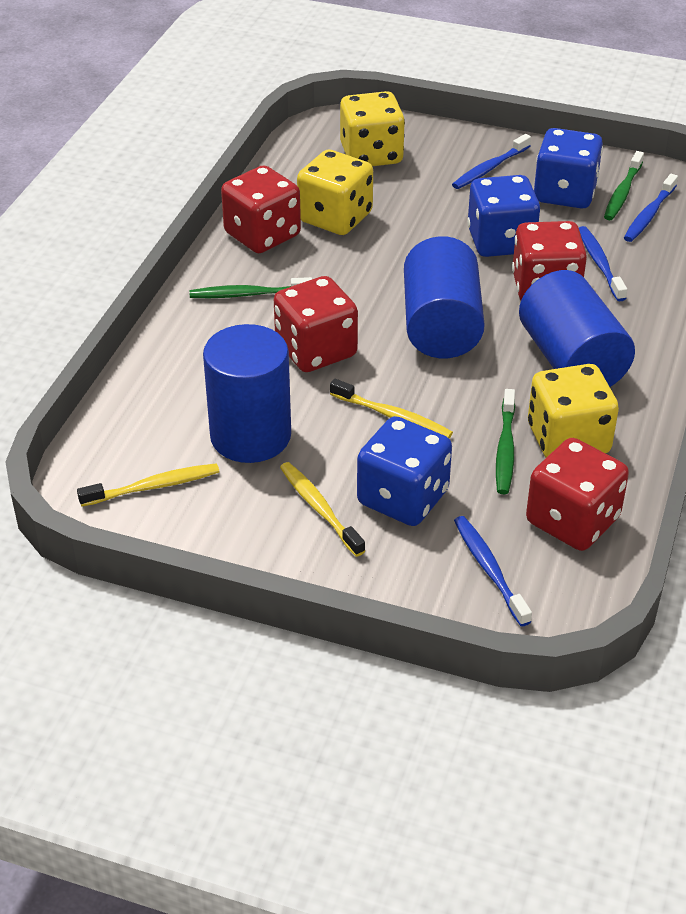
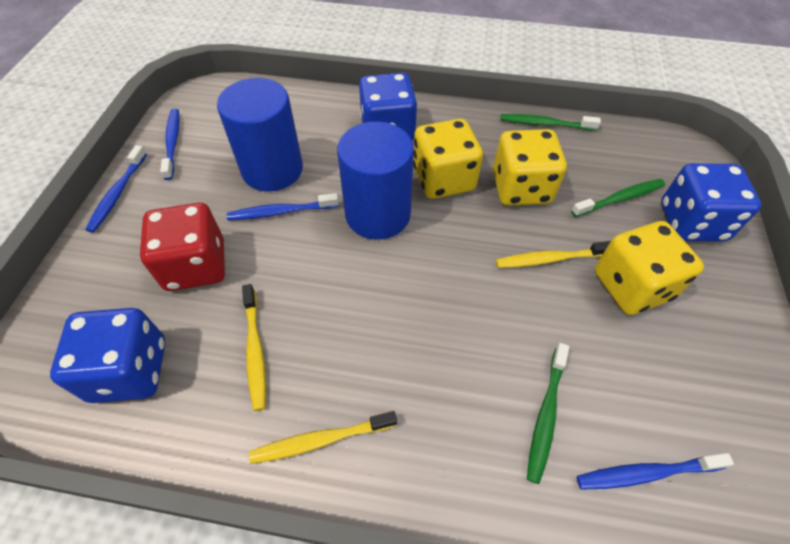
blue cylinder: [203,324,291,463] [404,236,485,358] [519,270,635,387] = 3 -> [217,78,303,192] [337,122,414,240] = 2
red dice: [221,165,301,253] [274,276,358,372] [512,221,587,300] [526,438,629,551] = 4 -> [140,203,225,291] = 1

